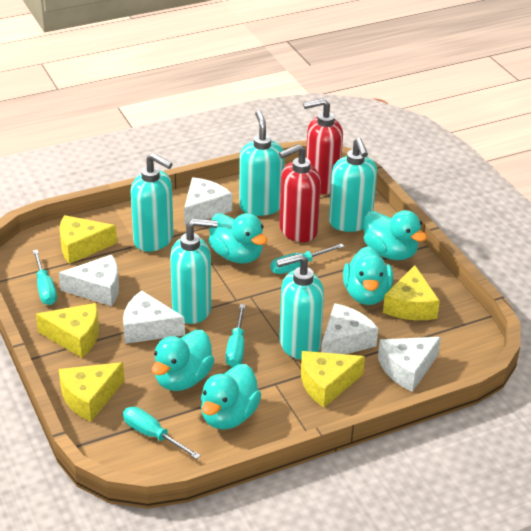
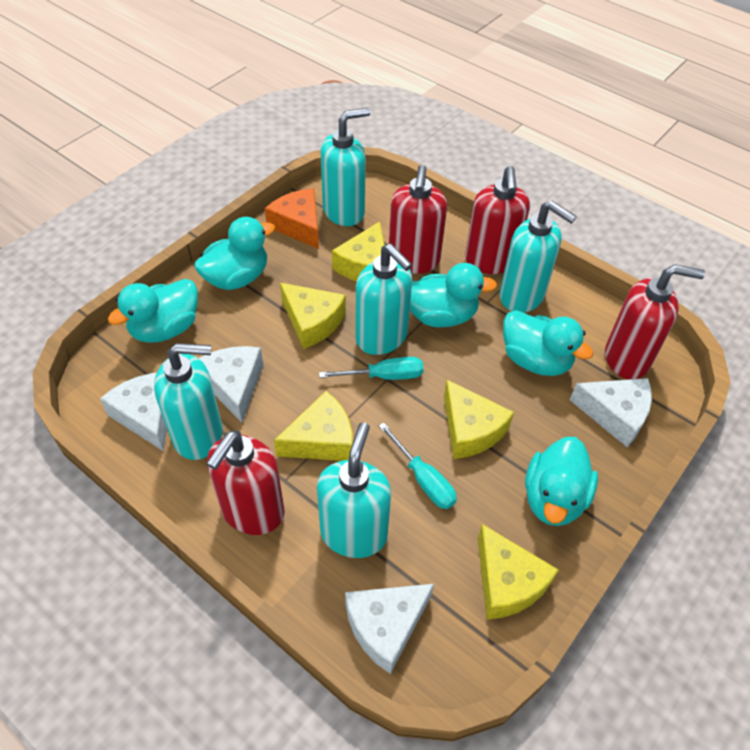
orange cheese: none = 0 -> [265,188,319,249] = 1
red soap dispenser: [279,144,321,242] [303,98,343,194] = 2 -> [207,430,285,535] [389,165,447,274] [465,166,530,274] [605,264,705,379] = 4
turquoise screwdriver: [33,249,57,305] [123,407,201,459] [226,304,245,367] [270,244,344,274] = 4 -> [319,357,424,380] [379,422,457,509] = 2
white cheese: [59,254,119,306] [123,290,185,344] [184,177,232,226] [321,303,378,354] [378,337,441,392] = 5 -> [100,373,167,452] [199,346,263,422] [345,584,434,674] [570,378,652,447] = 4

